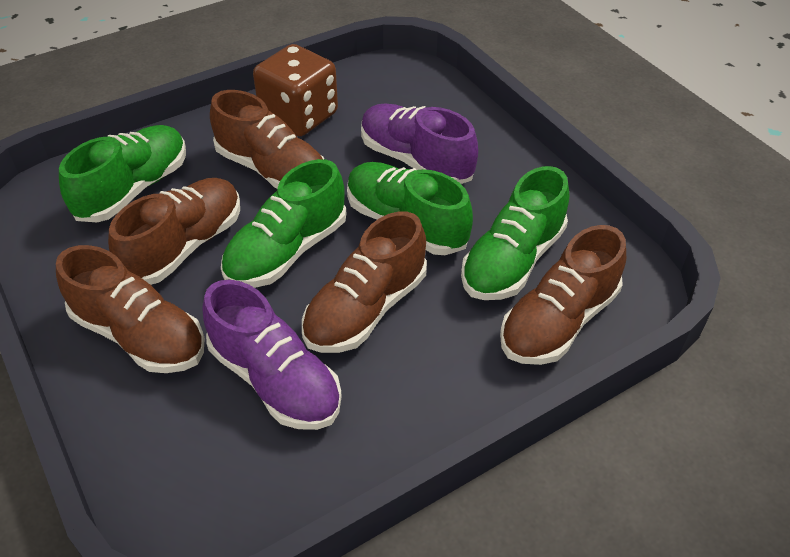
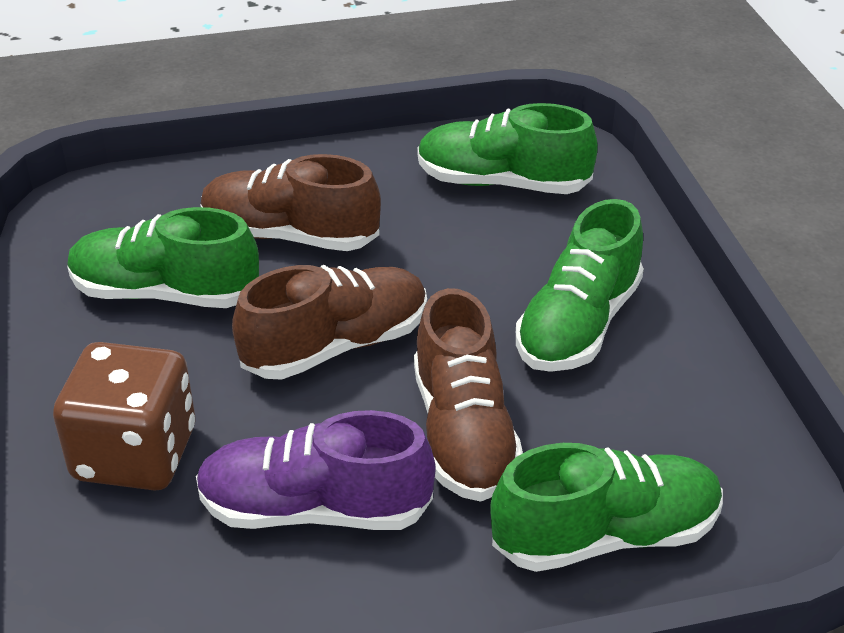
brown shoe: [56,245,205,373] [108,178,240,285] [210,90,324,189] [302,211,427,353] [500,225,626,365] = 5 -> [201,154,381,251] [232,265,427,380] [414,288,523,502] = 3
purple shoe: [202,280,342,430] [361,104,478,184] = 2 -> [196,410,436,530] = 1

